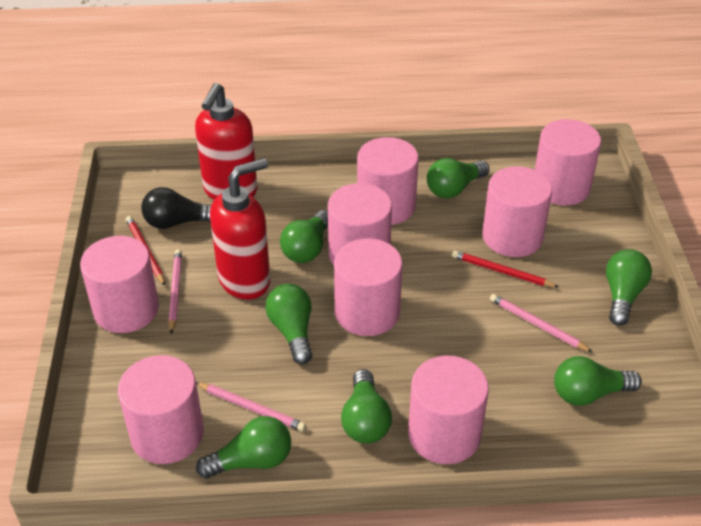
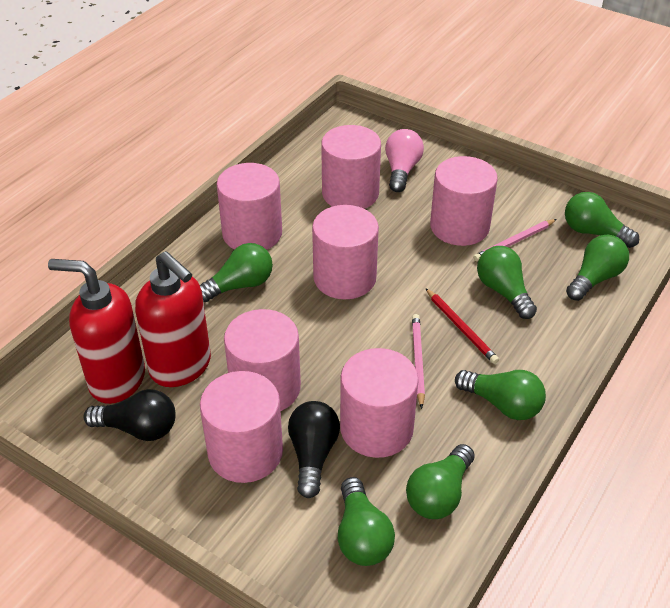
black light bulb: [141,187,211,229] = 1 -> [84,389,176,441] [288,401,340,498] = 2
pink cylinder: [80,236,159,333] [118,355,204,464] [328,183,392,265] [334,239,403,336] [357,137,419,225] [408,356,489,464] [483,166,552,257] [535,119,601,206] = 8 -> [200,371,283,483] [217,163,282,250] [224,309,301,411] [312,205,379,299] [321,125,381,209] [340,348,419,458] [430,156,498,246] = 7
pink light bulb: none = 0 -> [385,129,424,192] = 1
pink pencil: [168,249,182,334] [196,382,306,431] [490,294,592,352] = 3 -> [412,314,425,409] [473,219,557,261] = 2
red pencil: [126,216,165,286] [452,250,559,287] = 2 -> [426,288,499,364] = 1

